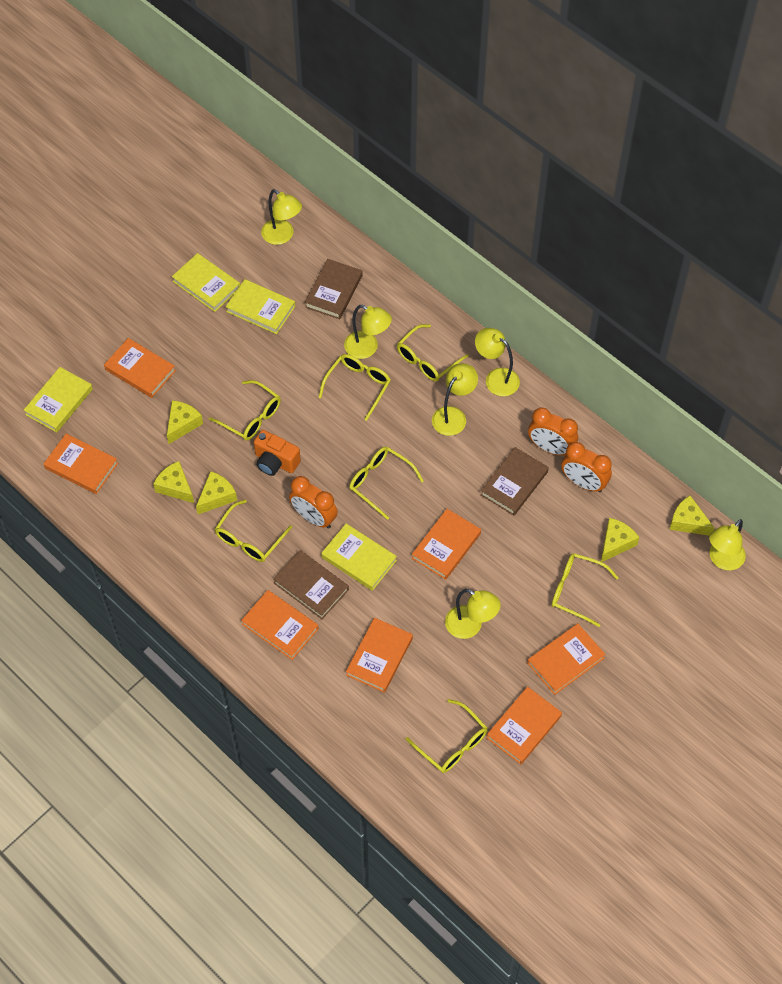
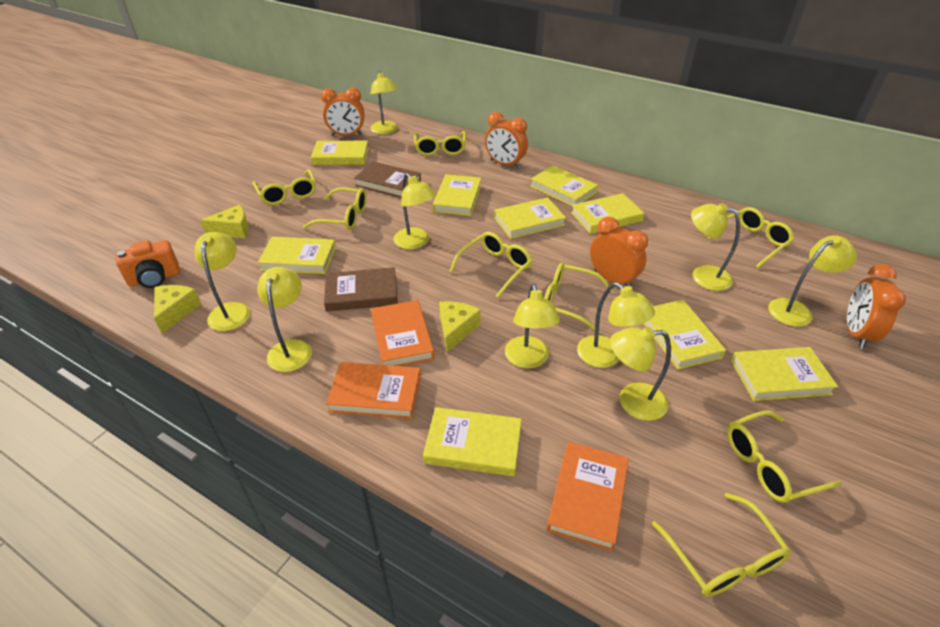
brown book: [273,550,349,619] [305,259,363,319] [480,447,549,516] = 3 -> [324,267,398,312] [354,161,421,198] = 2
orange book: [44,434,118,494] [104,338,176,398] [241,590,319,660] [346,618,413,693] [412,509,481,580] [486,686,562,764] [527,623,606,695] = 7 -> [326,362,421,419] [371,300,434,366] [546,442,629,551] = 3
orange clock: [289,476,338,529] [528,407,578,456] [561,442,612,492] = 3 -> [321,87,365,136] [485,112,528,169] [590,217,648,286] [847,264,906,349] = 4
yellow book: [24,367,93,433] [172,253,240,312] [225,279,295,334] [321,523,397,591] = 4 -> [258,237,336,274] [311,141,369,165] [423,407,522,477] [433,174,481,216] [494,197,566,239] [530,165,598,206] [571,193,644,234] [643,300,726,370] [731,347,838,401] = 9
yellow cheese: [153,461,194,503] [167,400,203,444] [196,471,237,514] [601,518,639,562] [669,495,715,536] = 5 -> [154,285,201,333] [200,205,249,239] [439,301,481,352] = 3
yellow glasses: [209,380,281,441] [215,500,292,562] [318,354,391,421] [349,447,424,520] [397,324,469,381] [406,699,488,773] [552,553,619,627] = 7 -> [253,169,316,205] [303,188,367,230] [414,131,466,156] [449,232,532,298] [544,263,613,331] [652,493,791,597] [707,207,794,268] [727,410,842,503] = 8
yellow lamp: [261,189,302,245] [344,305,392,359] [432,363,478,436] [445,589,501,639] [475,328,520,396] [709,519,746,570] = 6 -> [195,232,250,331] [258,267,312,372] [370,71,398,134] [393,173,436,249] [505,283,560,369] [577,282,655,368] [610,327,671,421] [691,203,740,291] [768,235,857,327] = 9

